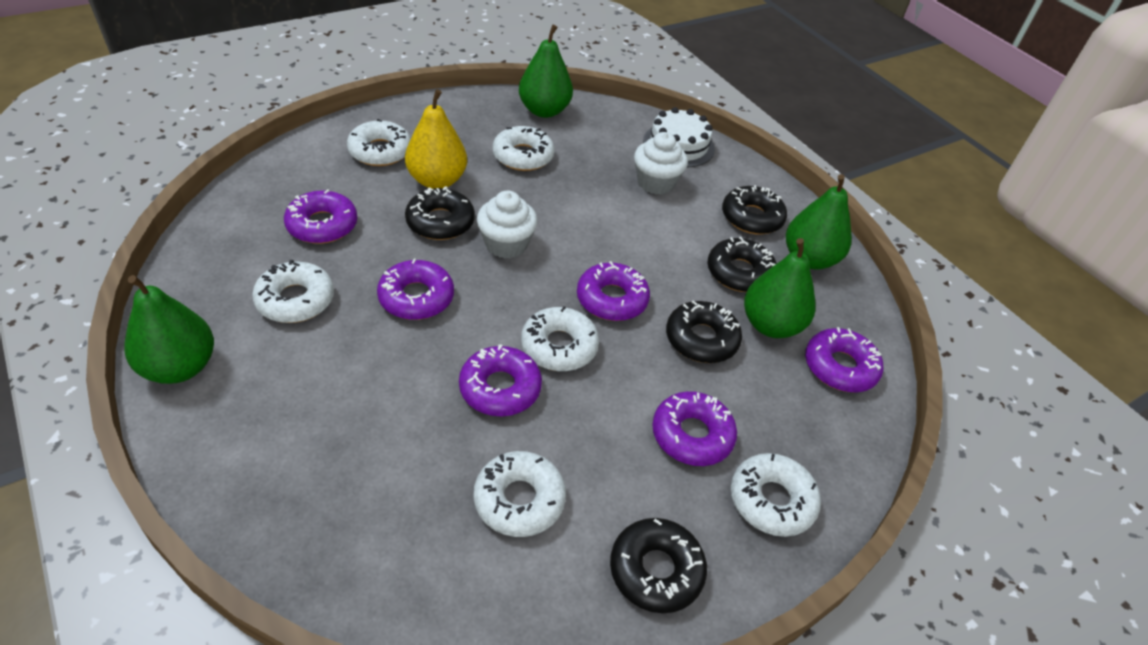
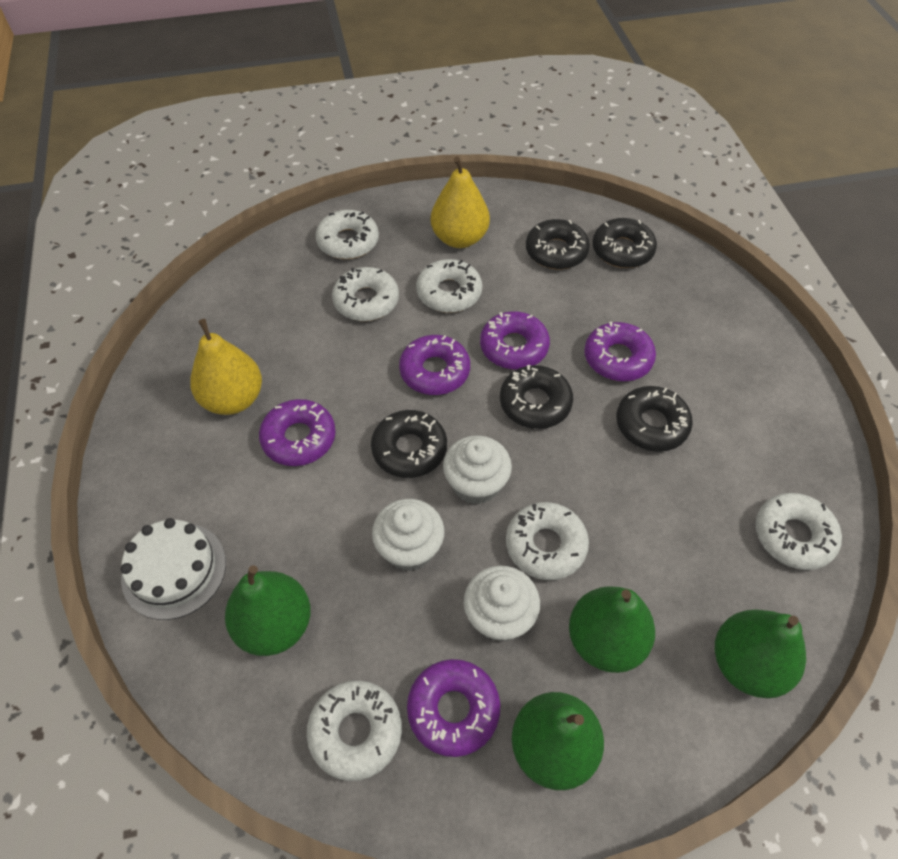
purple donut: [284,189,357,244] [377,259,454,320] [459,344,542,416] [577,261,650,321] [652,391,737,466] [805,327,884,392] = 6 -> [259,399,336,466] [399,335,470,395] [407,659,500,757] [480,311,550,370] [584,322,656,381] = 5
white cupcake: [477,190,538,258] [634,132,688,195] = 2 -> [372,499,444,571] [443,435,512,505] [464,565,540,642] = 3
yellow pear: [405,89,467,189] = 1 -> [190,319,262,415] [431,157,490,248] = 2

